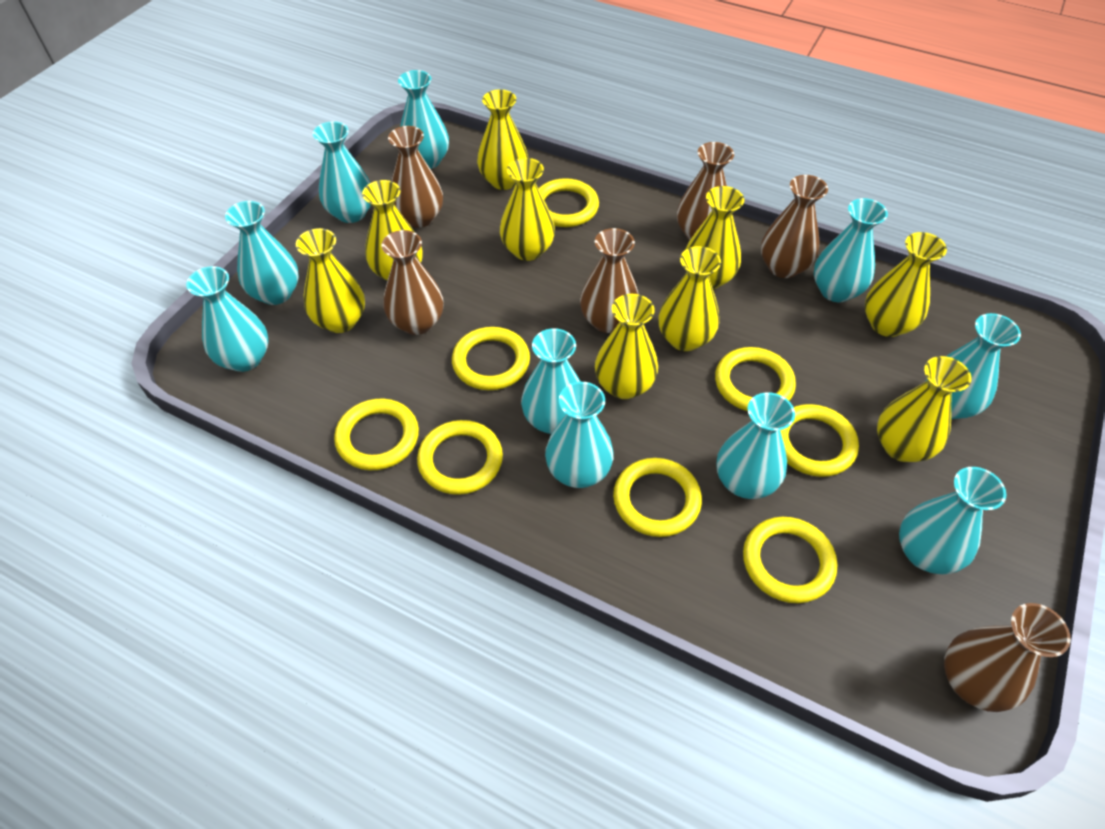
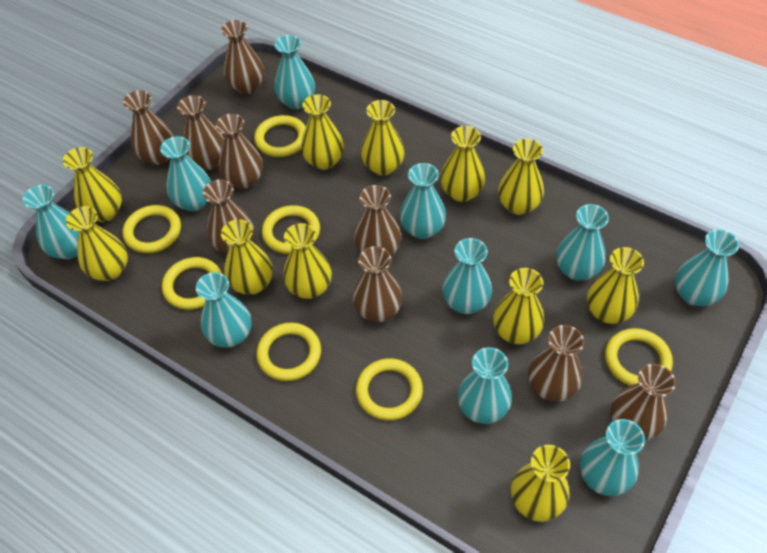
brown vase: [382,230,443,335] [388,126,443,228] [580,228,639,333] [677,142,734,240] [761,175,828,278] [944,603,1071,712] = 6 -> [123,90,174,165] [177,95,224,170] [203,179,254,254] [215,114,263,189] [221,20,264,94] [353,246,402,322] [354,185,401,256] [528,325,584,402] [610,364,676,441] = 9
yellow ring: [334,399,419,470] [417,420,503,495] [452,327,530,390] [538,178,599,227] [613,458,702,537] [715,347,796,411] [743,517,837,603] [780,404,859,477] = 8 -> [123,205,181,253] [162,257,222,310] [254,115,306,157] [256,323,321,381] [262,205,320,254] [356,358,423,420] [605,328,673,386] = 7
yellow vase: [296,228,365,333] [362,180,423,281] [477,90,528,190] [500,158,555,261] [595,294,658,399] [658,246,721,351] [685,186,744,289] [865,232,947,337] [877,356,972,462] = 9 -> [63,147,122,222] [66,206,128,281] [221,219,273,295] [283,223,332,299] [301,94,344,170] [361,100,405,176] [440,126,485,202] [493,268,544,344] [498,138,544,215] [511,445,570,522] [587,247,644,324] = 11

